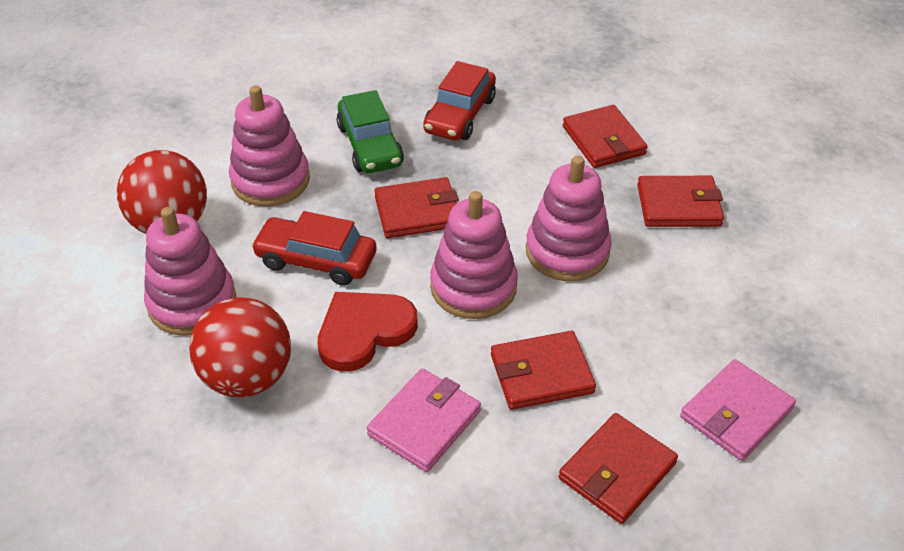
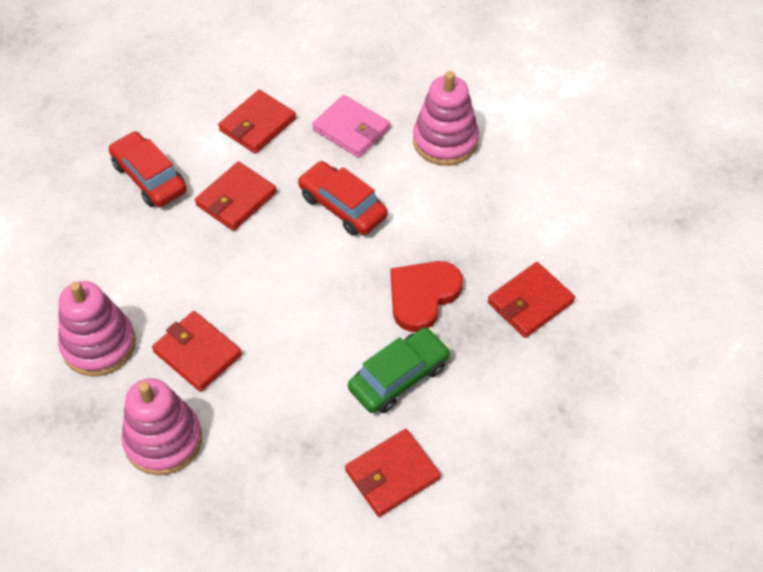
pink stacking toy: [144,207,236,336] [229,85,310,207] [430,191,518,319] [526,156,612,281] = 4 -> [58,281,136,376] [121,378,202,475] [413,71,479,166] = 3
pink wallet: [367,368,481,472] [680,359,796,461] = 2 -> [312,95,390,158] = 1
red ball: [117,150,207,234] [189,297,291,397] = 2 -> none = 0

